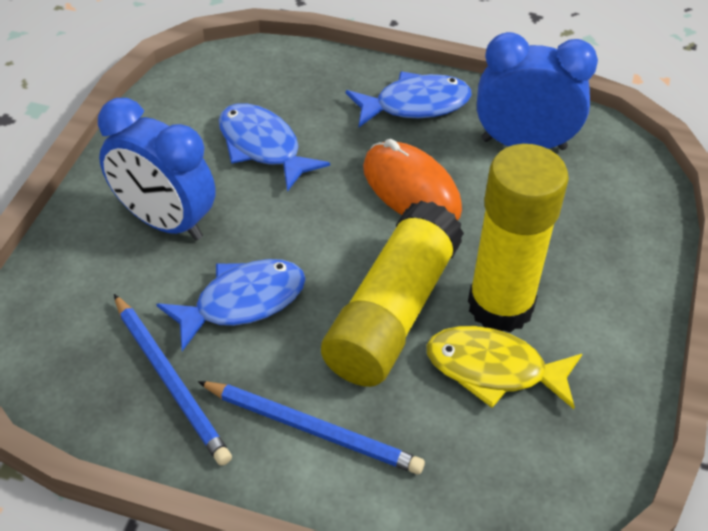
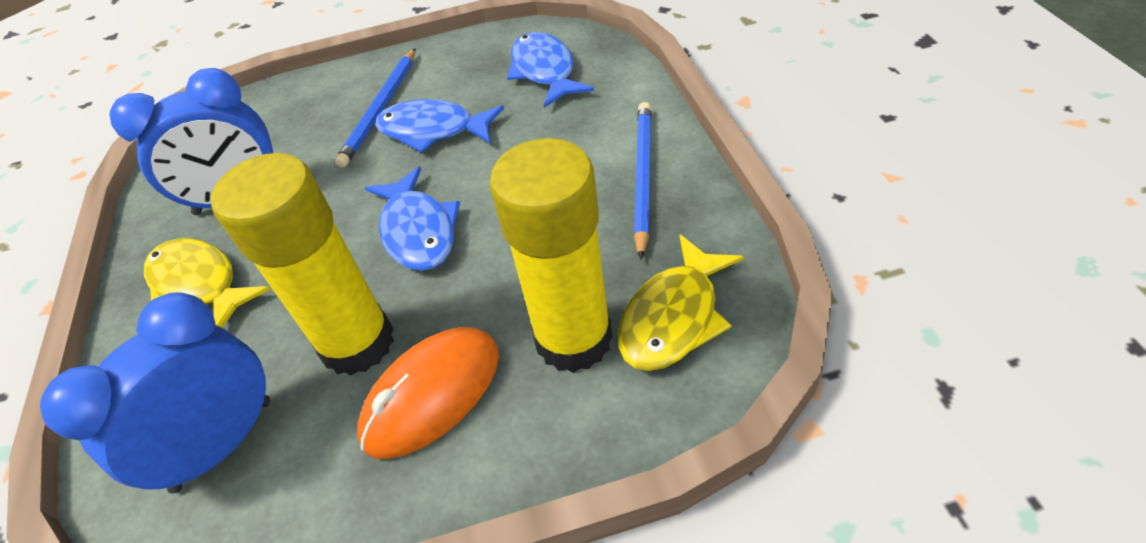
yellow fish: [426,326,582,409] = 1 -> [144,238,270,328] [618,235,744,371] = 2

